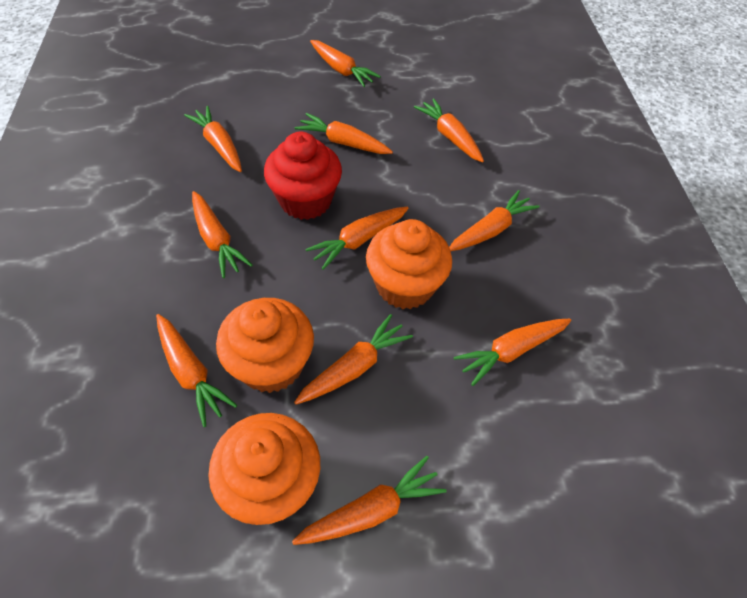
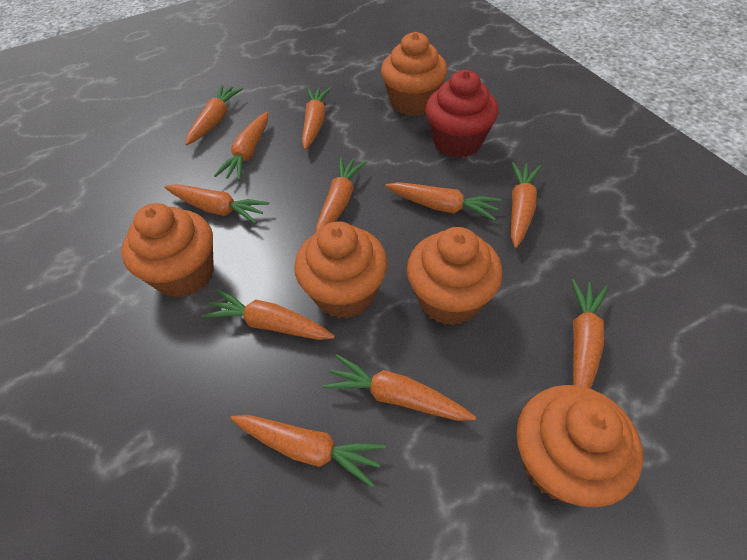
orange cupcake: [208,413,320,525] [216,298,314,393] [366,219,452,309] = 3 -> [121,203,214,298] [294,221,388,319] [381,32,448,116] [407,227,503,325] [517,385,643,507] = 5

